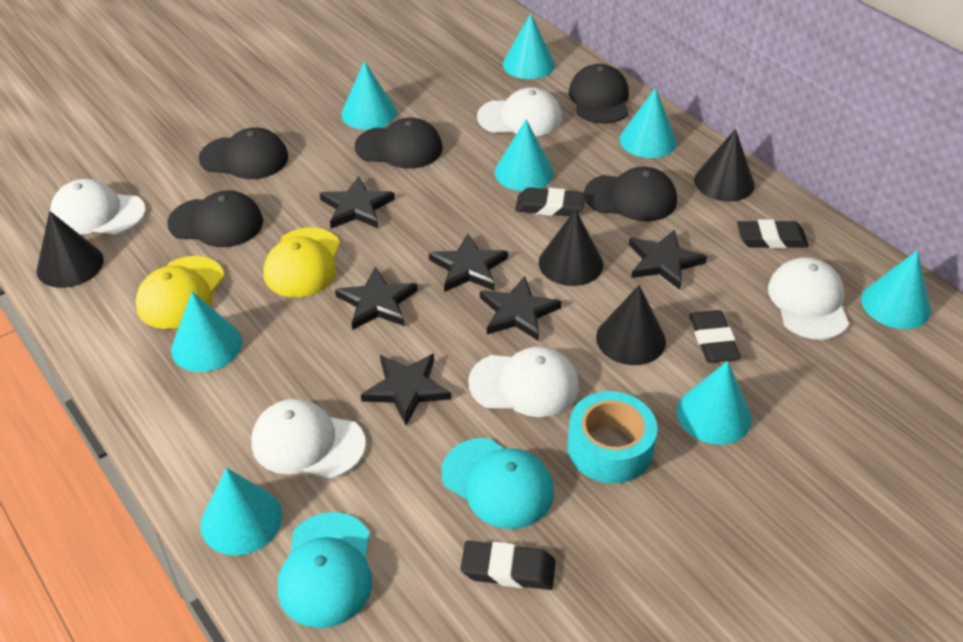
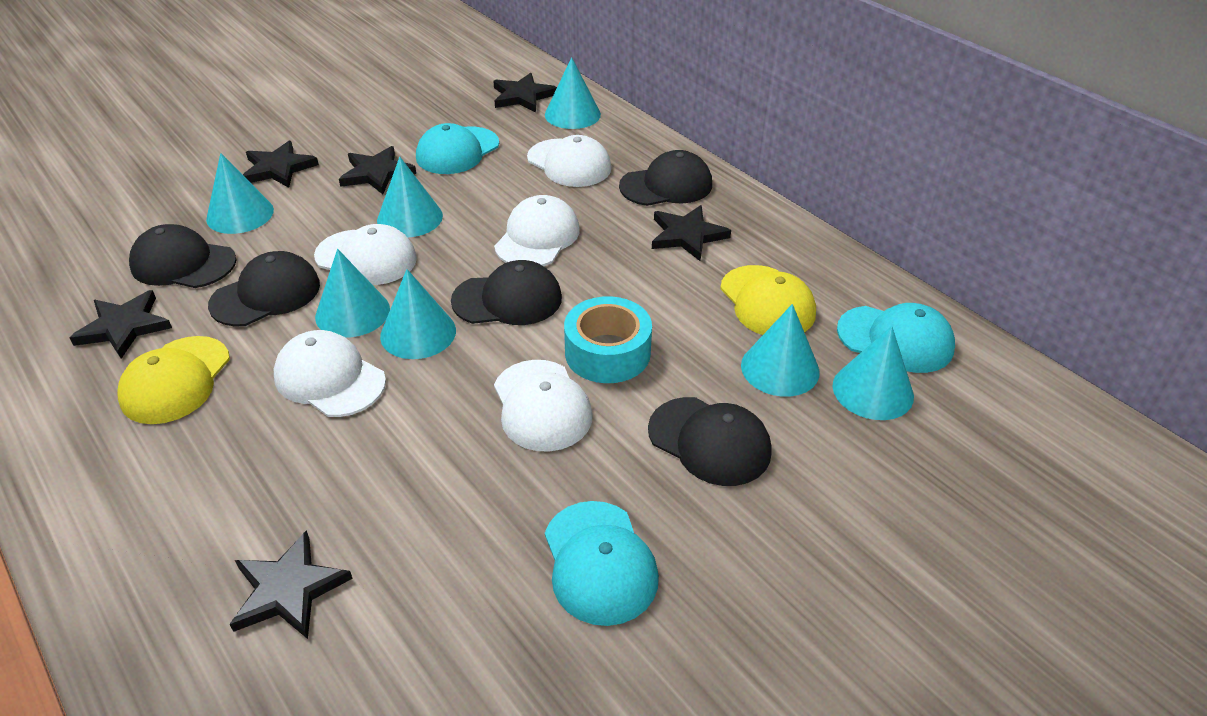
black cone: [37,211,104,288] [539,209,603,286] [596,285,666,365] [694,129,755,202] = 4 -> none = 0
black eraser: [460,541,556,590] [515,187,585,216] [689,310,741,363] [737,219,809,249] = 4 -> none = 0
turquoise cap: [278,512,372,628] [441,438,554,529] = 2 -> [416,123,499,174] [545,501,659,626] [837,303,955,373] = 3
turquoise cone: [171,292,242,372] [201,468,282,555] [341,61,397,130] [495,120,554,191] [503,13,555,79] [620,88,677,158] [677,361,752,445] [861,250,931,329] = 8 -> [206,153,274,234] [315,249,390,338] [377,157,443,238] [380,269,456,359] [545,57,601,129] [741,304,820,397] [833,326,914,420] = 7

